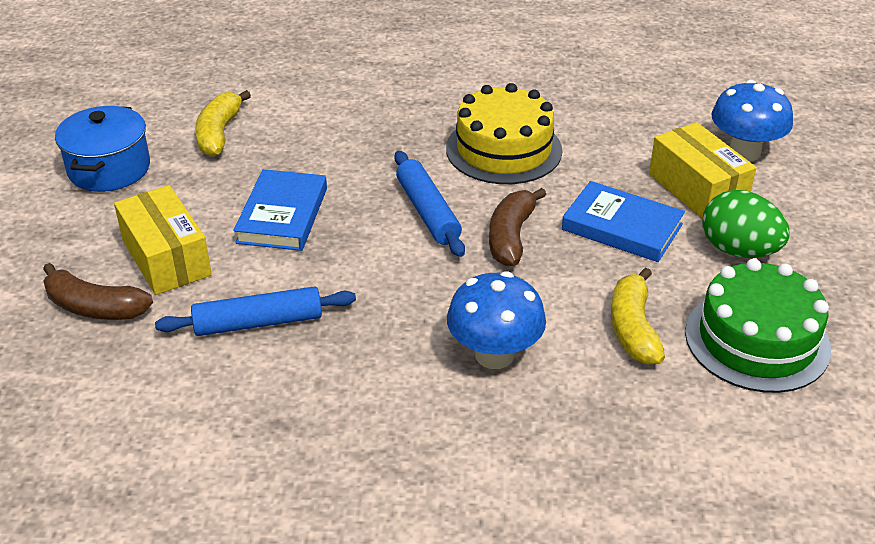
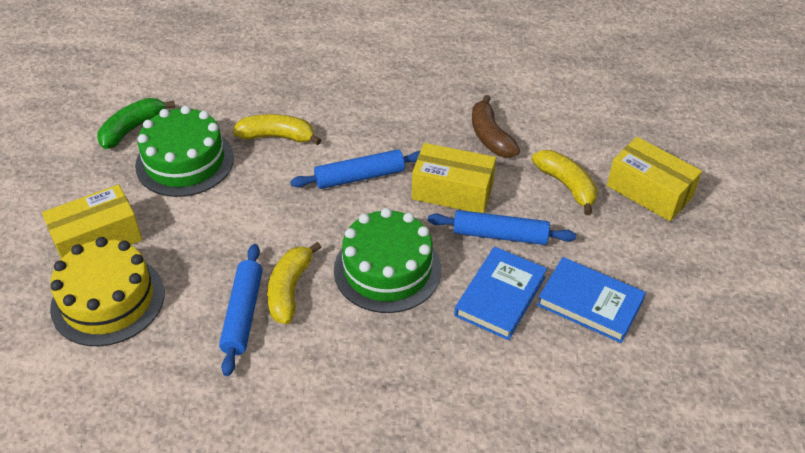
blue mushroom: [447,271,546,369] [711,80,793,161] = 2 -> none = 0
blue pot: [55,106,150,192] = 1 -> none = 0
blue rolling pin: [155,286,356,336] [394,151,465,257] = 2 -> [219,244,263,376] [290,149,420,189] [428,210,576,245] = 3
brown banana: [43,263,153,320] [489,188,546,266] = 2 -> [472,95,520,158] = 1
green banana: none = 0 -> [98,98,175,149] = 1
green cake: [685,259,831,393] = 1 -> [135,106,234,197] [334,208,441,313] = 2
green egg: [702,190,790,258] = 1 -> none = 0
yellow banana: [195,90,251,157] [611,267,665,365] = 2 -> [233,114,321,145] [267,242,322,324] [532,150,597,215] = 3
yellow box: [114,185,212,295] [649,122,756,219] = 2 -> [42,184,142,259] [412,143,496,213] [607,137,702,221] = 3

